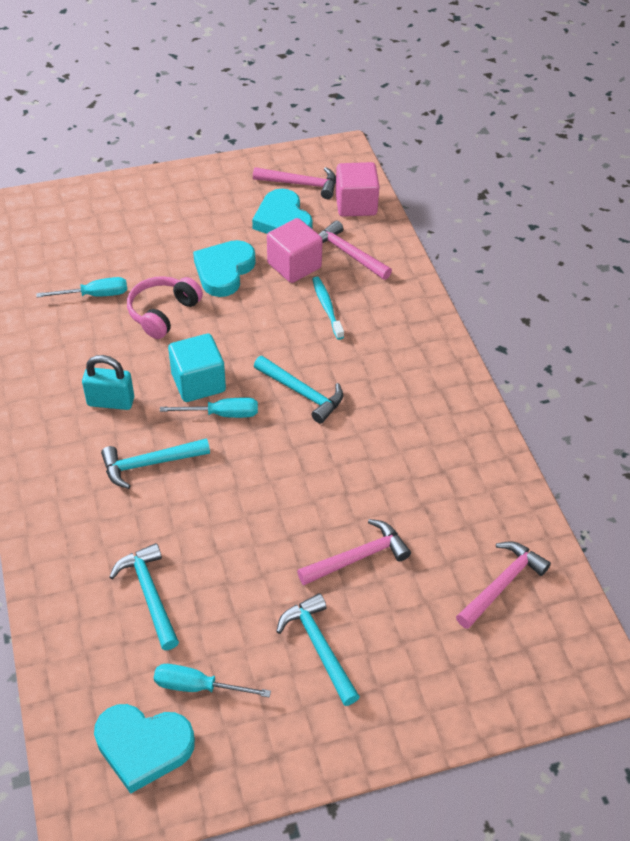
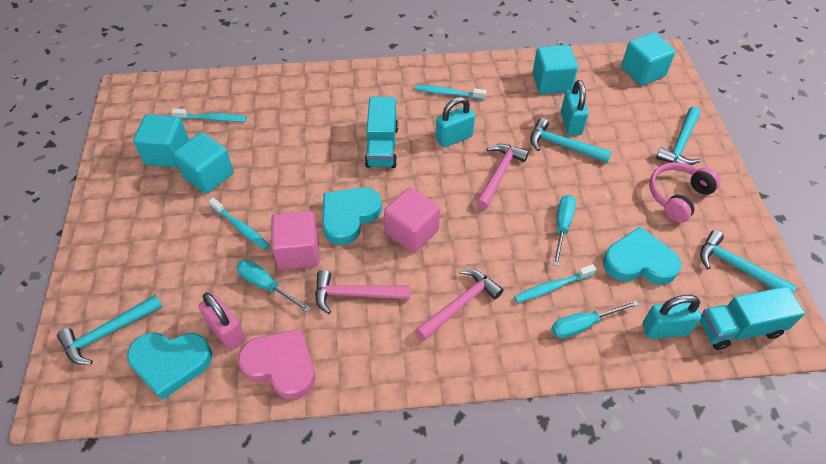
pink hammer: [253,167,336,199] [297,519,411,585] [319,220,392,280] [456,541,551,629] = 4 -> [315,270,410,314] [416,269,503,341] [476,144,529,209] = 3
pink heart: none = 0 -> [238,329,315,400] = 1
pink padlock: none = 0 -> [199,293,245,350] = 1
turquoise cube: [168,334,226,402] = 1 -> [133,114,189,167] [173,132,234,194] [533,45,578,94] [621,32,676,86] = 4
turquoise padlock: [82,355,134,410] = 1 -> [436,97,475,147] [561,80,589,136] [643,295,701,339] = 3
turquoise toothbrush: [312,277,344,340] = 1 -> [172,109,247,122] [209,198,270,250] [415,85,487,100] [514,264,596,303] = 4
turquoise truck: none = 0 -> [365,97,398,168] [700,286,805,350] = 2

